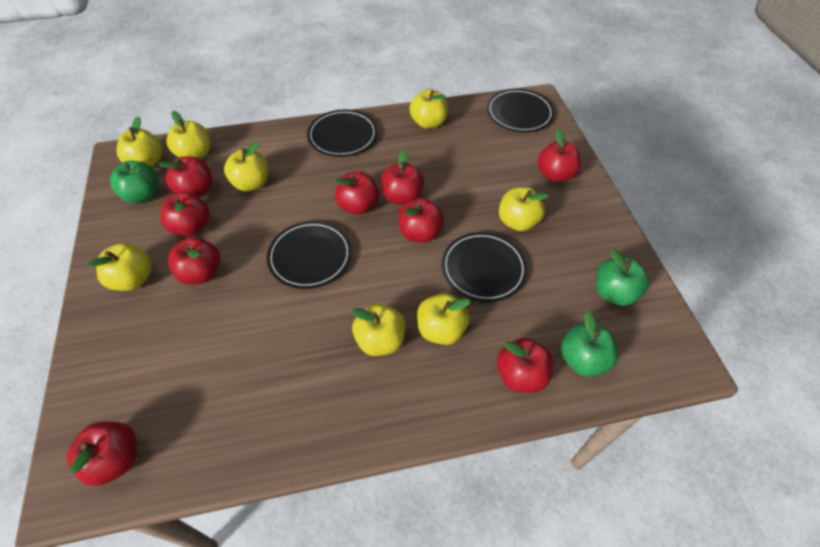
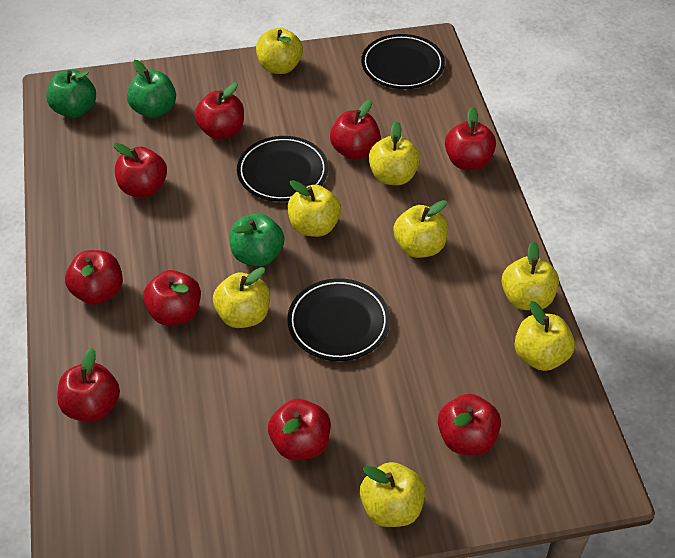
black plate: [267,221,352,289] [307,109,377,157] [442,232,527,302] [487,89,555,132] = 4 -> [237,136,328,202] [287,278,390,361] [361,34,445,89] = 3

